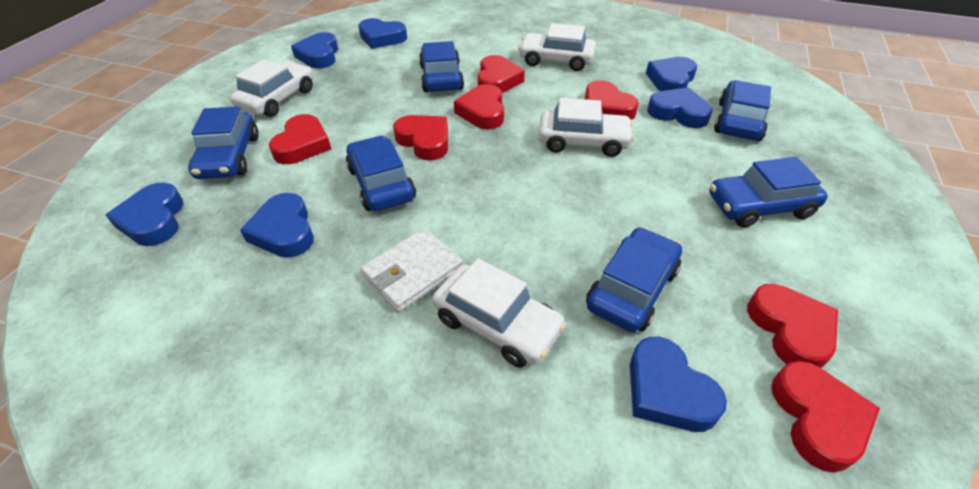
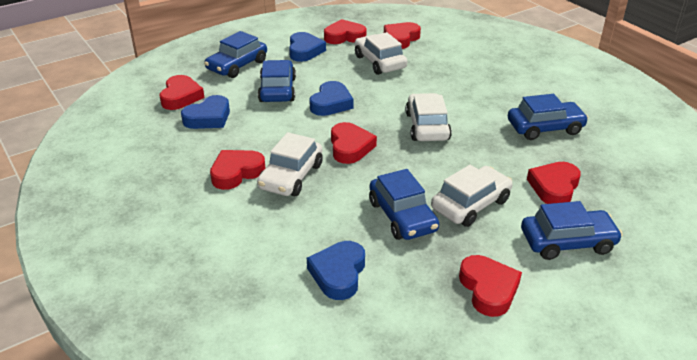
blue car: [188,106,259,179] [346,136,416,211] [419,41,464,92] [586,227,682,332] [709,157,828,227] [714,80,771,141] = 6 -> [204,31,267,78] [258,60,296,102] [369,169,439,240] [508,94,589,140] [521,201,623,260] = 5
blue heart: [106,183,183,246] [240,193,314,258] [291,32,338,69] [358,18,407,49] [630,337,727,432] [646,57,697,91] [647,87,713,128] = 7 -> [181,95,230,129] [289,32,326,62] [307,241,365,300] [309,81,354,116] = 4
white wallet: [360,228,463,312] = 1 -> none = 0

